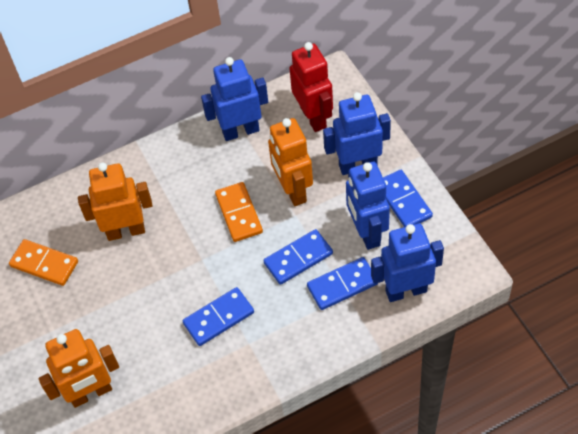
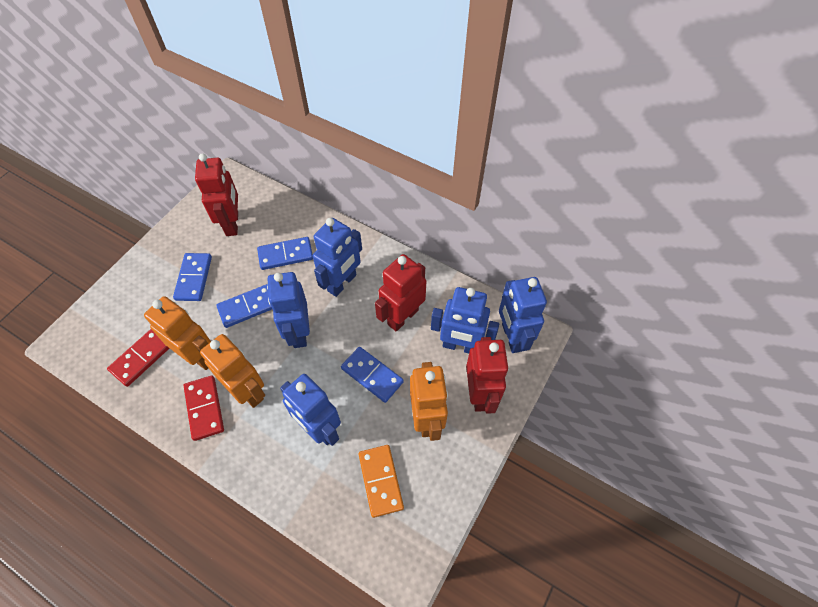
blue robot: [201,57,268,141] [323,92,391,175] [346,162,390,250] [371,223,444,302] = 4 -> [267,272,310,348] [280,374,341,446] [313,218,362,297] [431,287,499,353] [499,277,547,353] = 5
orange domino: [9,239,78,286] [215,182,263,242] = 2 -> [358,445,404,518] = 1
red domino: none = 0 -> [107,329,170,387] [184,376,224,441] = 2
red robot: [289,42,333,132] = 1 -> [195,153,238,236] [375,254,426,332] [466,337,509,414] = 3

